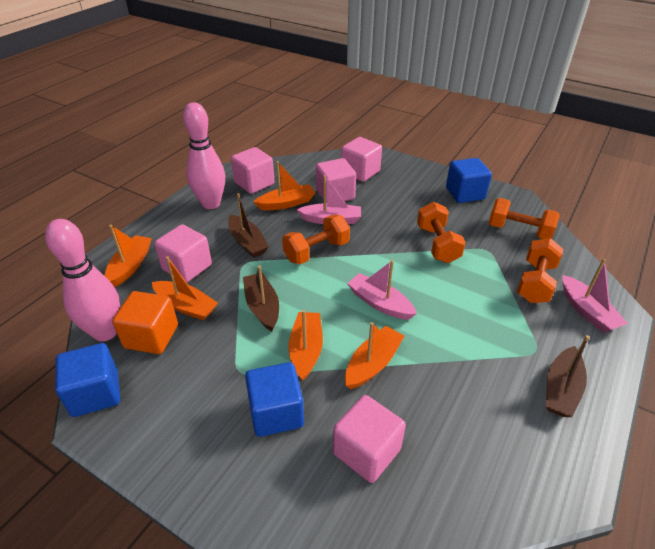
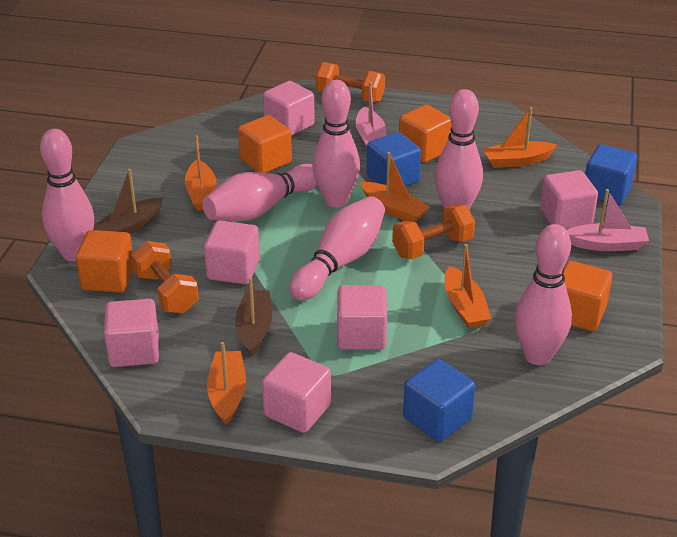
brown boat: [228,193,269,258] [243,265,279,331] [546,335,589,417] = 3 -> [93,169,163,234] [235,277,272,356] = 2
orange cube: [112,291,178,354] = 1 -> [76,230,133,293] [238,115,292,173] [399,105,452,163] [563,261,612,331] = 4
orange dumbbell: [282,215,350,264] [417,202,466,263] [489,198,560,239] [517,238,563,303] = 4 -> [131,241,199,314] [316,62,385,103] [392,204,475,259] = 3
pink boat: [297,175,361,224] [347,260,417,320] [562,259,628,333] = 3 -> [356,82,387,147] [567,189,649,251] = 2
pink bowling pin: [45,219,120,342] [183,102,225,209] = 2 -> [40,129,94,262] [202,164,317,222] [289,196,385,301] [312,80,360,208] [435,89,483,209] [514,224,572,365] = 6
pink cube: [154,224,212,282] [231,147,275,194] [316,158,356,203] [333,395,406,483] [341,137,382,182] = 5 -> [104,299,159,367] [204,221,260,284] [262,352,331,433] [263,81,315,136] [337,285,387,350] [540,170,598,229] = 6

